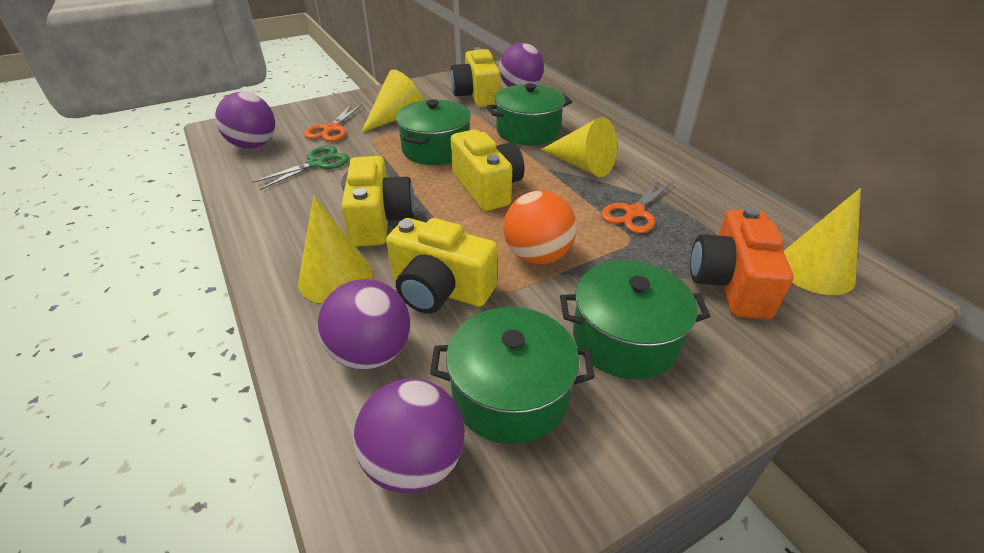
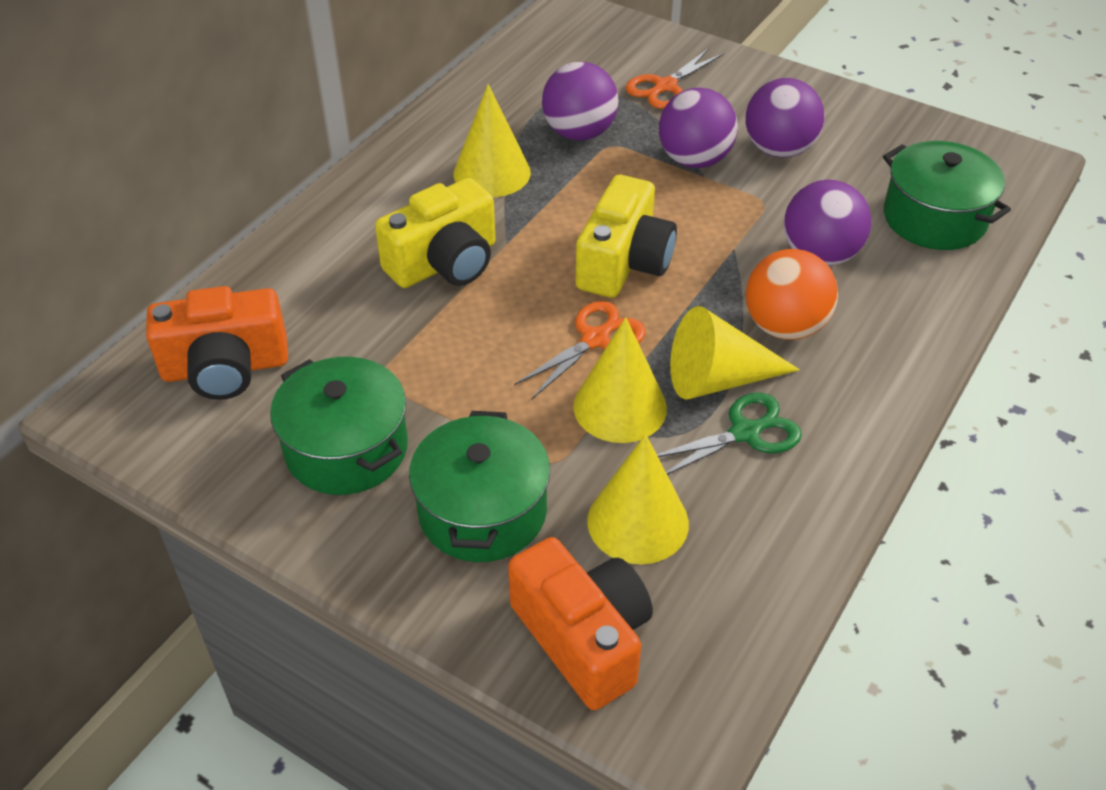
green pot: [396,99,471,165] [430,307,595,444] [486,83,572,145] [560,260,710,379] = 4 -> [270,357,408,495] [409,411,550,562] [883,141,1011,250] = 3
orange camera: [690,207,794,319] = 1 -> [146,286,288,400] [508,537,653,710] = 2
yellow camera: [341,156,415,247] [386,218,498,313] [450,47,501,107] [451,129,524,211] = 4 -> [375,178,496,288] [576,175,677,298] = 2

